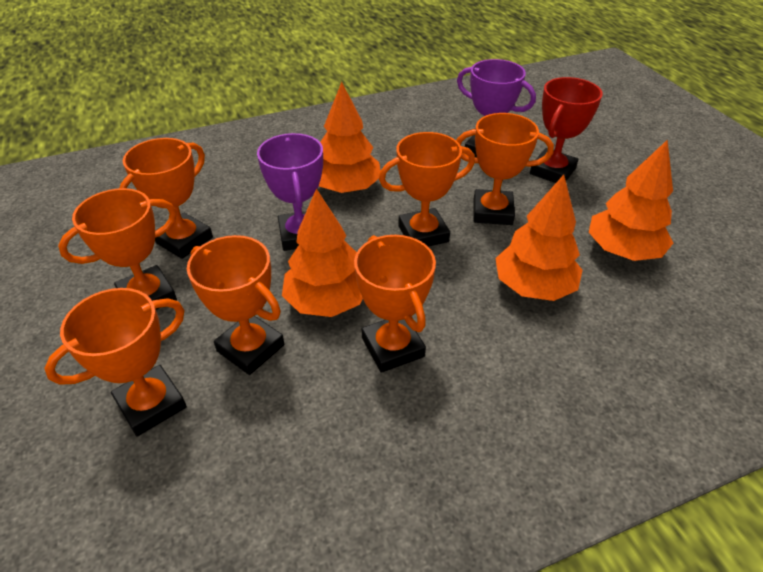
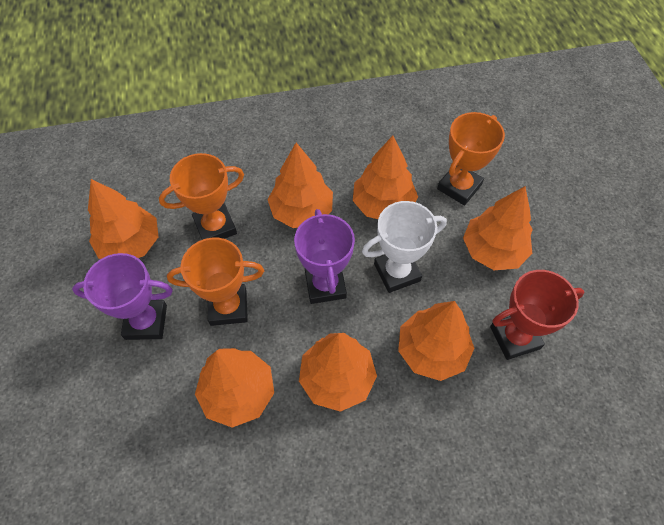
orange tree: [282,189,363,317] [319,82,381,193] [495,175,583,301] [589,140,673,261] = 4 -> [88,179,159,259] [195,348,274,428] [267,143,333,228] [299,333,377,412] [353,136,418,219] [398,301,474,381] [463,186,533,270] = 7
orange trophy: [44,288,187,437] [58,188,177,310] [120,138,213,259] [187,235,285,375] [354,235,436,373] [379,132,475,247] [456,113,554,225] = 7 -> [159,153,244,240] [167,238,264,326] [437,112,505,205] = 3
white trophy: none = 0 -> [362,201,447,293] = 1

